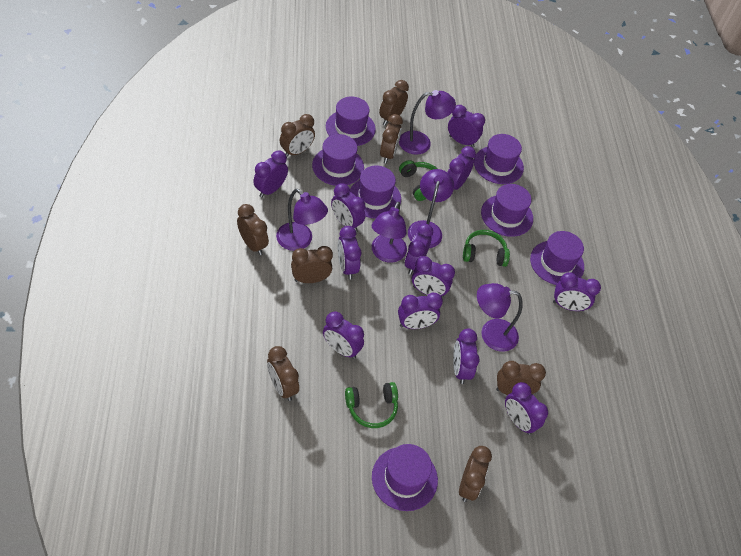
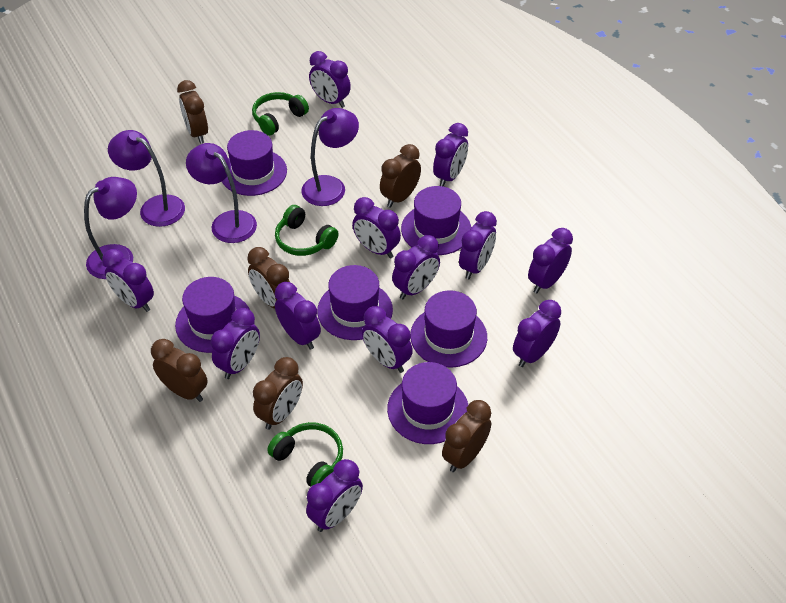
brown clock: [237,204,269,255] [267,346,299,401] [280,114,315,157] [291,246,333,283] [379,80,409,126] [380,114,403,164] [459,446,492,502] [496,361,546,395] = 8 -> [151,339,208,402] [177,80,208,144] [247,247,290,308] [253,357,303,430] [380,144,421,208] [442,400,491,472] = 6
purple hat: [312,134,364,186] [326,97,376,146] [350,165,401,219] [372,444,438,511] [474,134,524,184] [481,184,533,237] [530,231,584,285] = 7 -> [175,277,250,353] [222,130,287,196] [317,265,393,340] [387,362,468,444] [401,186,471,255] [410,290,487,368] = 6
purple lamp: [276,189,328,251] [372,202,407,263] [399,90,456,155] [408,169,454,248] [477,283,523,352] = 5 -> [84,177,137,279] [108,130,185,227] [186,143,257,243] [301,108,359,206] = 4

